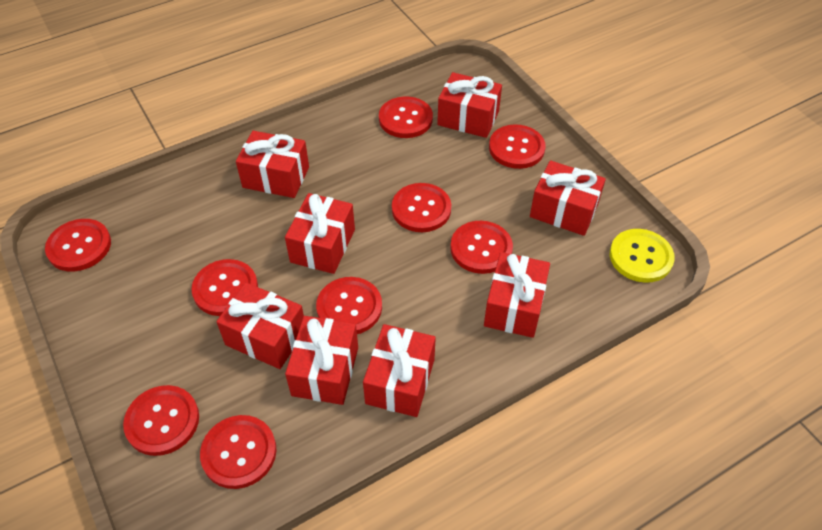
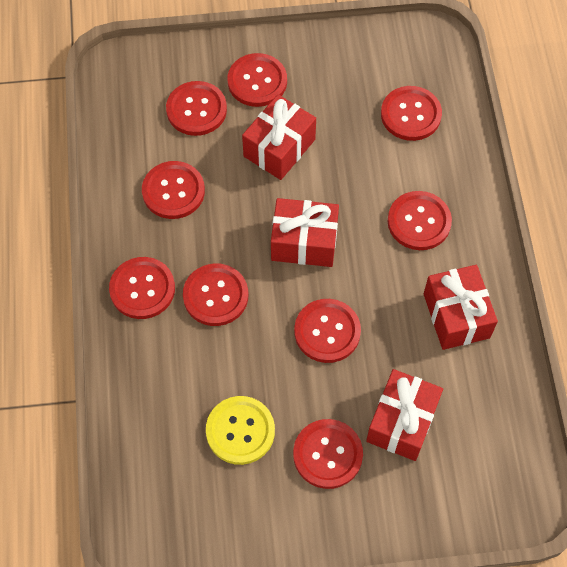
red gift: [216,282,304,369] [236,131,309,198] [285,193,355,274] [285,316,358,405] [363,324,436,417] [437,72,502,138] [484,252,550,338] [530,160,606,236] = 8 -> [242,94,316,180] [271,198,339,267] [366,369,443,461] [424,265,498,350] = 4

